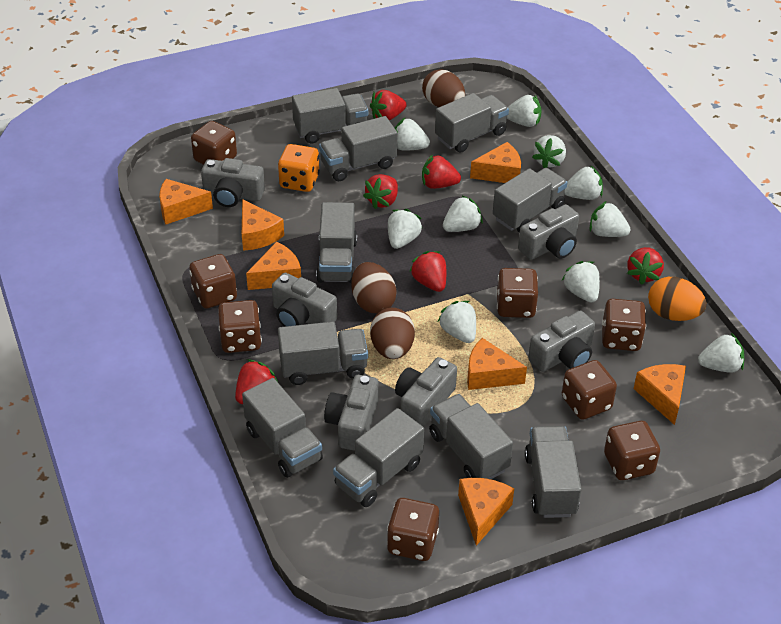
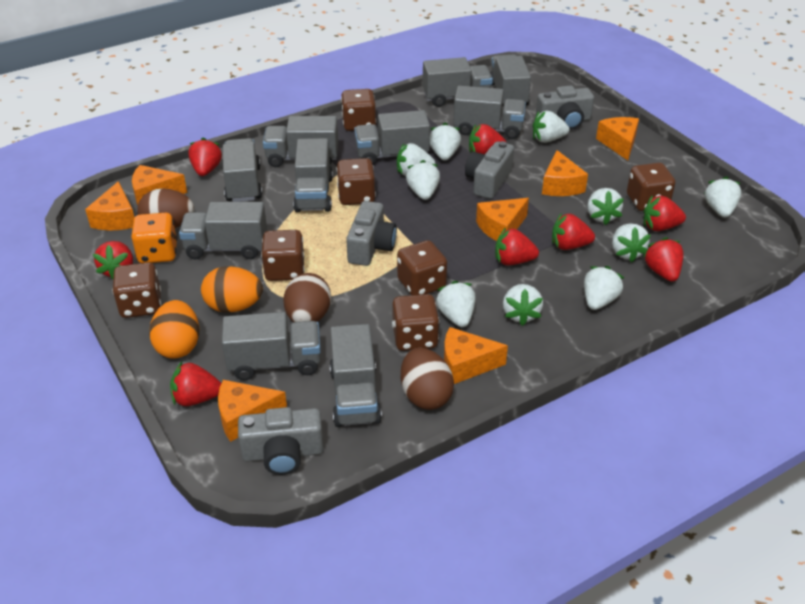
brown dice: [189,254,237,309] [191,121,237,165] [218,300,262,353] [387,498,439,561] [496,268,538,318] [562,360,617,420] [602,299,646,351] [604,421,660,480] = 8 -> [112,262,161,318] [261,230,305,281] [336,158,376,205] [341,89,376,131] [392,294,439,351] [397,240,447,295] [627,163,675,211] = 7
grey camera: [201,158,265,207] [272,273,337,327] [324,375,379,451] [395,357,457,427] [518,204,579,260] [528,311,595,372] = 6 -> [238,407,324,475] [346,201,397,266] [465,141,514,199] [536,85,594,130] = 4
orange egg: [648,277,707,321] = 1 -> [149,300,200,359] [201,266,263,312] = 2
red strawberry: [235,359,278,404] [363,174,398,209] [370,90,407,120] [409,251,446,292] [422,154,461,189] [627,247,664,285] = 6 -> [93,241,133,279] [170,362,221,406] [188,138,222,176] [469,124,506,154] [495,228,539,265] [552,213,595,250] [643,237,683,282] [644,196,686,231] = 8

